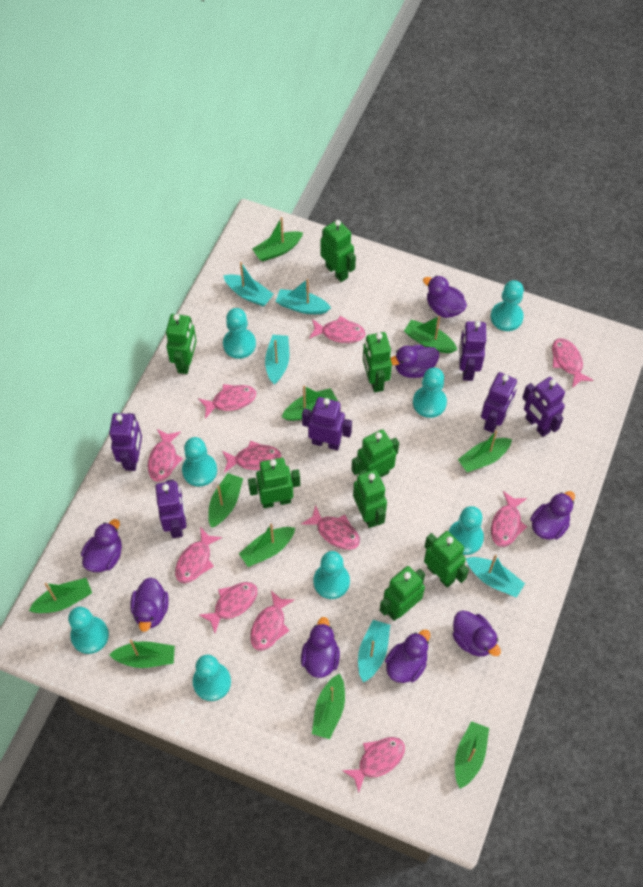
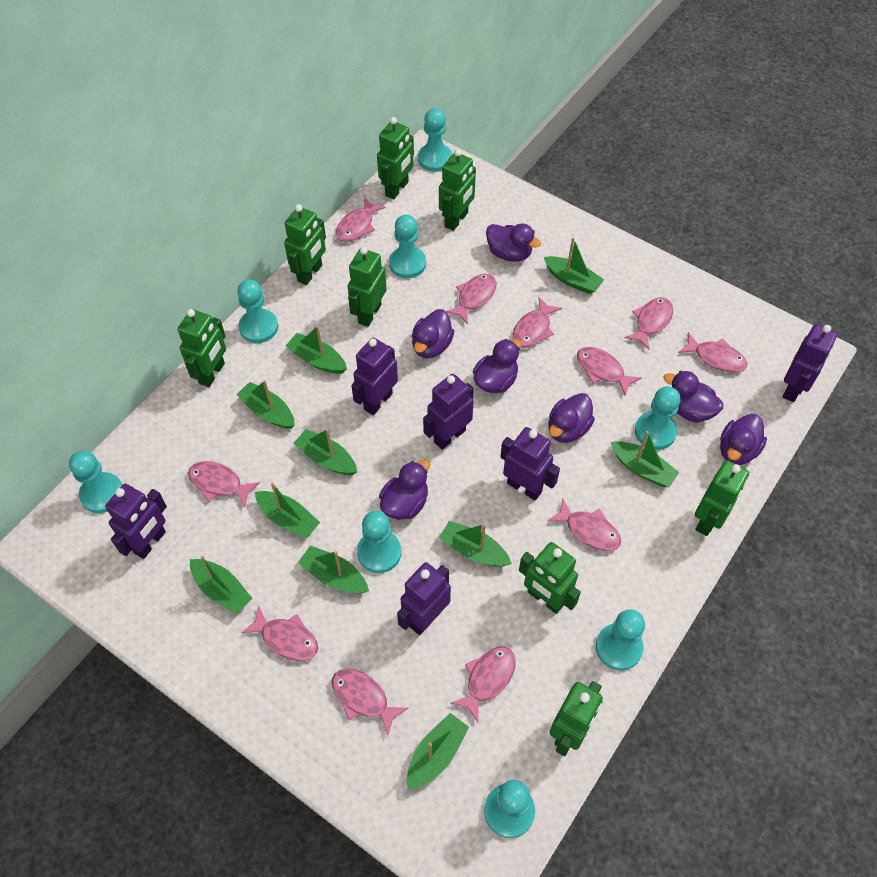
purple duck: [81,519,122,572] [130,577,169,632] [301,617,340,678] [385,629,430,683] [390,345,439,378] [423,275,467,318] [452,610,501,657] [530,491,575,540] = 8 -> [379,459,430,520] [412,309,454,358] [473,339,522,393] [486,224,541,262] [548,393,595,443] [663,371,724,423] [720,414,767,465] = 7
turquoise boat: [223,262,274,306] [265,335,289,385] [276,279,331,314] [358,620,390,682] [466,555,525,598] = 5 -> none = 0

